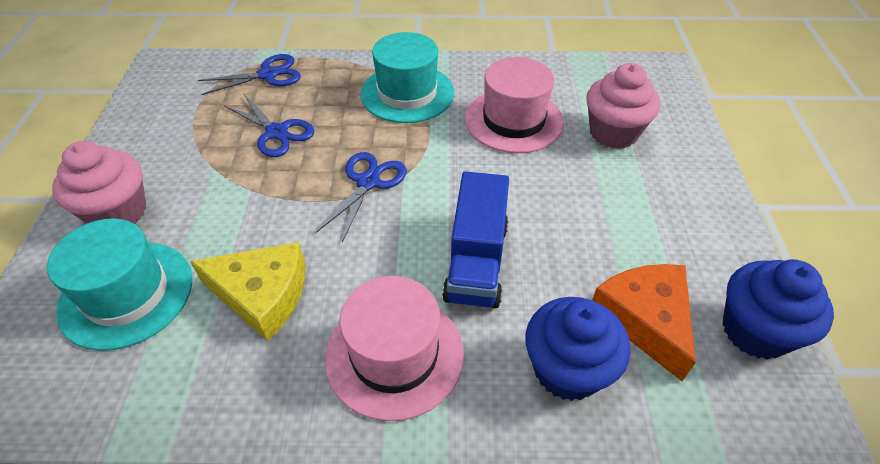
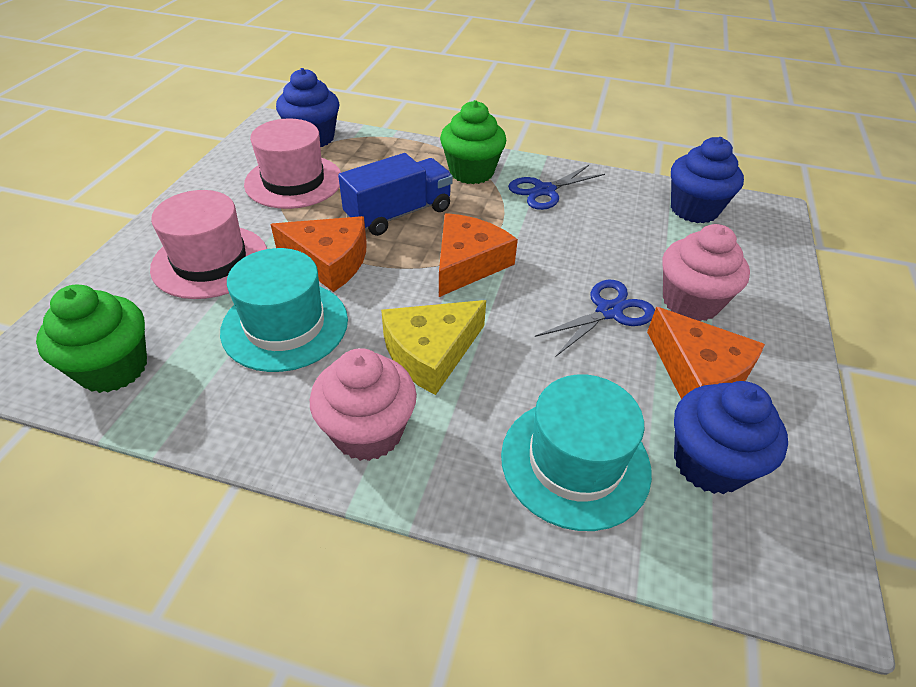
blue cupcake: [525,297,630,401] [723,259,834,359] = 2 -> [276,68,339,147] [671,137,744,223] [674,381,788,494] = 3
blue scissors: [198,54,301,95] [224,94,314,157] [316,152,407,242] = 3 -> [508,165,605,210] [535,280,655,356] = 2
green cupcake: none = 0 -> [36,285,147,393] [440,100,506,184] = 2
orange cheese: [592,264,696,381] = 1 -> [271,216,367,292] [439,213,518,297] [647,307,765,399] = 3

